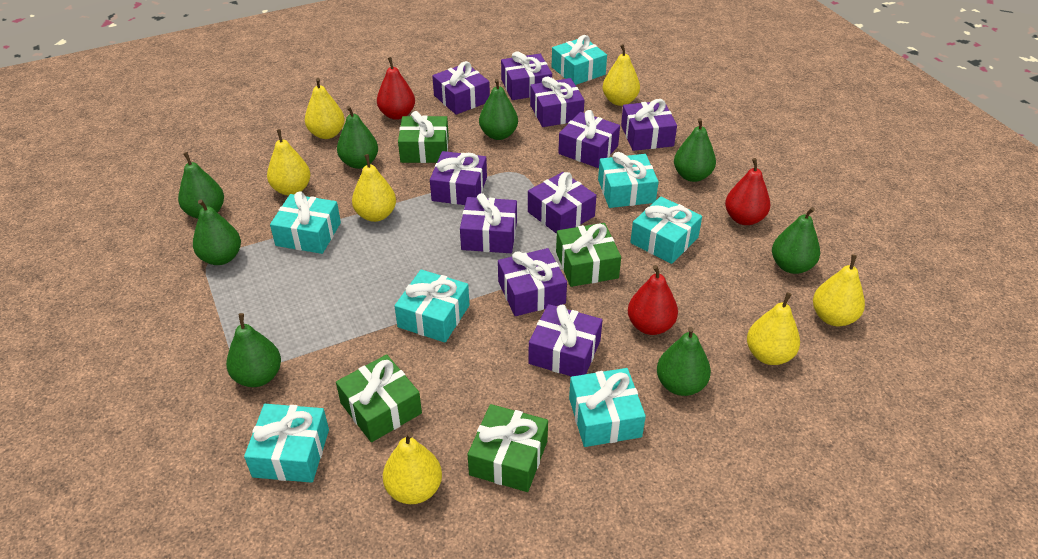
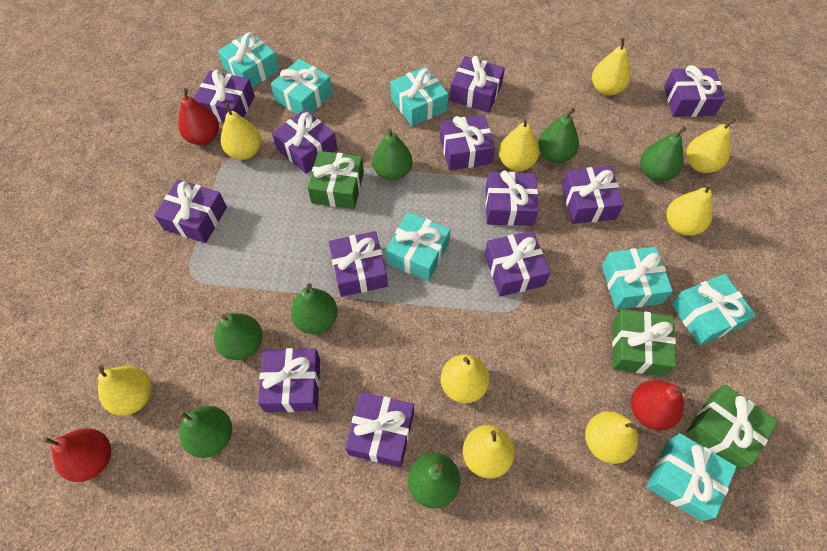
green gift: [336,354,422,442] [398,111,449,163] [468,404,548,492] [556,223,621,287] = 4 -> [308,151,364,209] [612,309,676,376] [686,385,778,470] = 3
green pear: [178,152,224,219] [193,200,241,265] [226,313,281,387] [337,106,378,169] [479,79,518,140] [657,327,711,396] [674,118,716,182] [772,207,820,274] = 8 -> [179,406,232,458] [214,313,263,360] [291,283,338,334] [372,128,413,181] [408,453,460,508] [538,108,579,163] [641,127,687,182] = 7
purple gift: [430,151,487,205] [432,61,490,115] [460,193,517,253] [498,248,567,316] [501,51,552,100] [528,172,597,234] [528,304,602,377] [530,76,585,127] [558,110,620,168] [621,99,677,151] = 10 -> [154,179,227,243] [193,70,255,122] [258,348,320,412] [272,109,337,174] [329,231,388,297] [345,392,414,467] [440,115,495,171] [450,56,505,113] [485,171,539,226] [485,231,550,296] [562,166,624,224] [664,65,725,117] = 12
yellow pear: [267,129,311,196] [305,78,345,139] [352,154,396,222] [383,432,442,504] [602,44,640,106] [747,292,800,365] [813,255,865,326] = 7 -> [98,365,152,416] [221,103,262,160] [441,354,490,403] [463,425,515,479] [499,118,539,171] [585,411,638,464] [592,38,631,96] [667,183,713,236] [686,118,736,173] = 9

